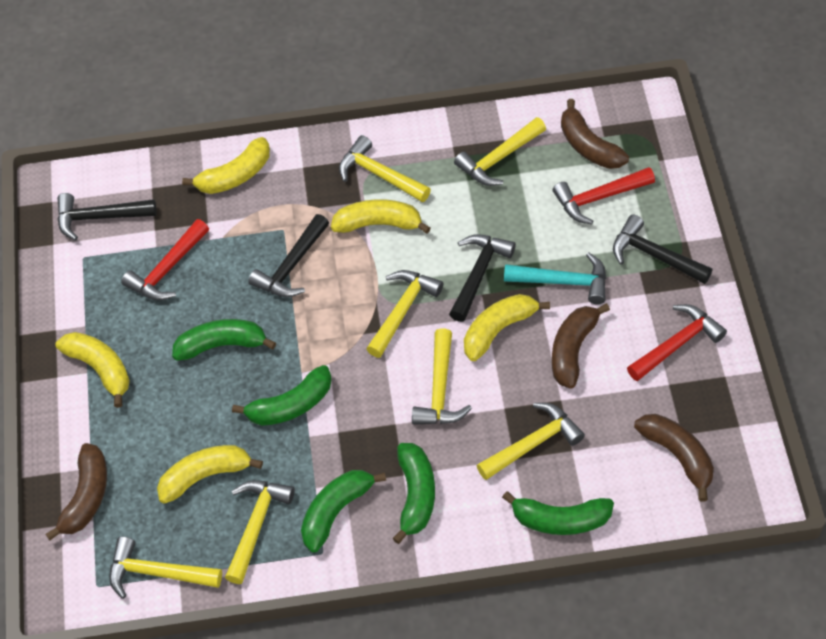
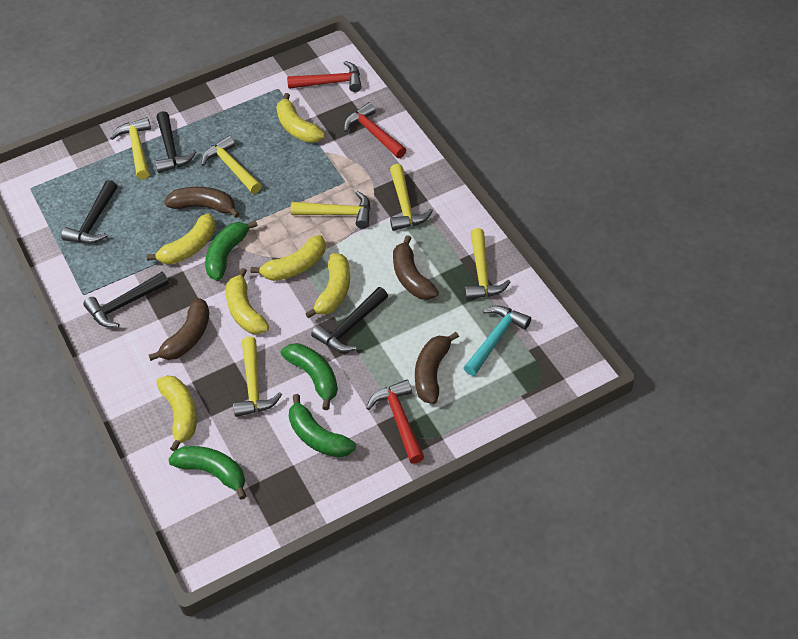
green banana: [172,319,276,361] [232,365,332,426] [301,470,386,552] [392,443,435,544] [502,491,614,535] = 5 -> [168,446,246,500] [205,220,257,281] [281,343,338,410] [289,394,356,458] = 4
yellow banana: [56,332,130,408] [157,445,263,504] [182,137,270,194] [331,199,431,234] [464,294,550,361] = 5 -> [147,214,216,264] [156,375,197,451] [226,268,269,334] [250,235,326,281] [276,93,325,143] [305,253,350,319] = 6
yellow hammer: [109,537,222,599] [225,480,295,584] [339,135,431,202] [366,270,443,358] [412,328,472,425] [454,117,546,186] [477,403,585,480] = 7 -> [110,117,151,180] [201,135,262,194] [233,337,282,417] [291,191,370,229] [390,164,433,231] [465,228,511,300] = 6

